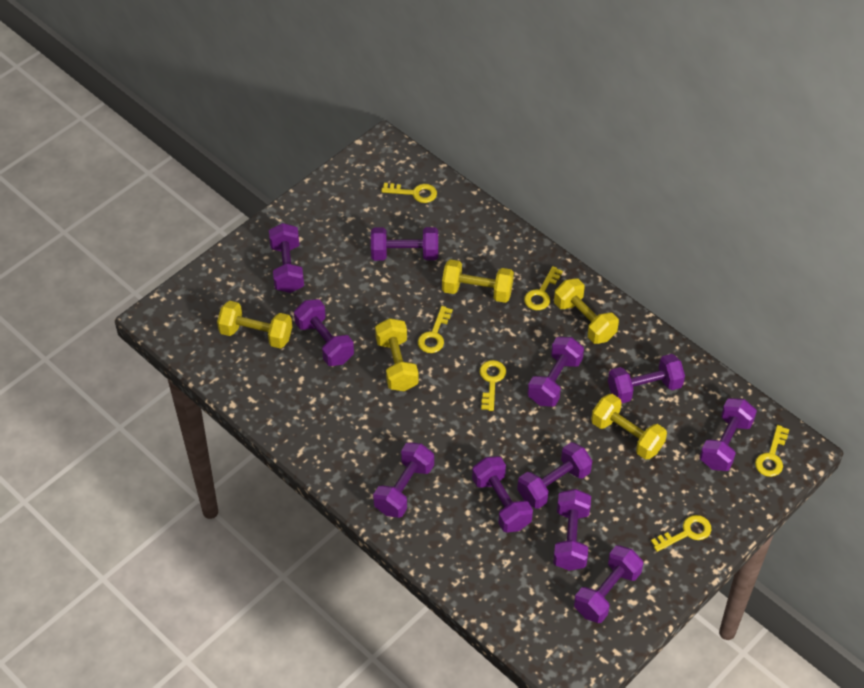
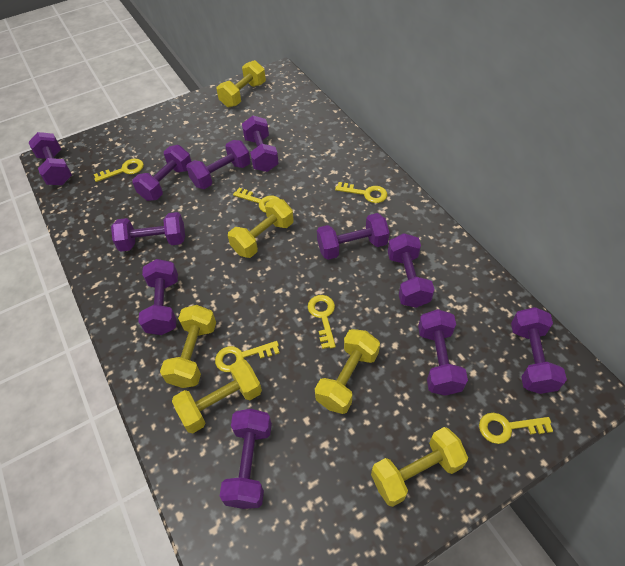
yellow dumbbell: [217,301,292,349] [375,318,419,391] [442,259,514,303] [554,279,619,344] [591,394,667,460] = 5 -> [160,305,216,388] [172,359,262,433] [217,60,266,108] [228,198,294,258] [315,329,380,414] [371,427,468,507] = 6

